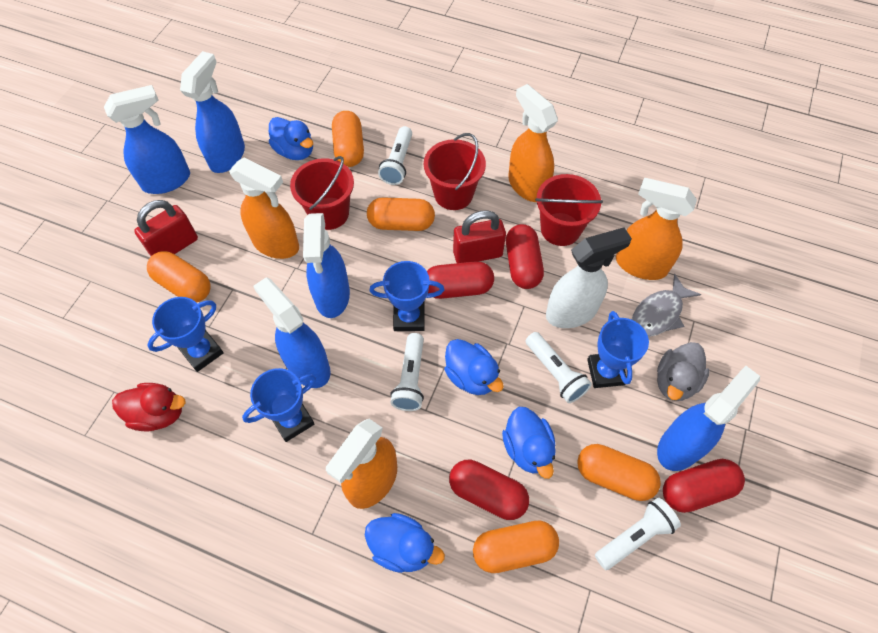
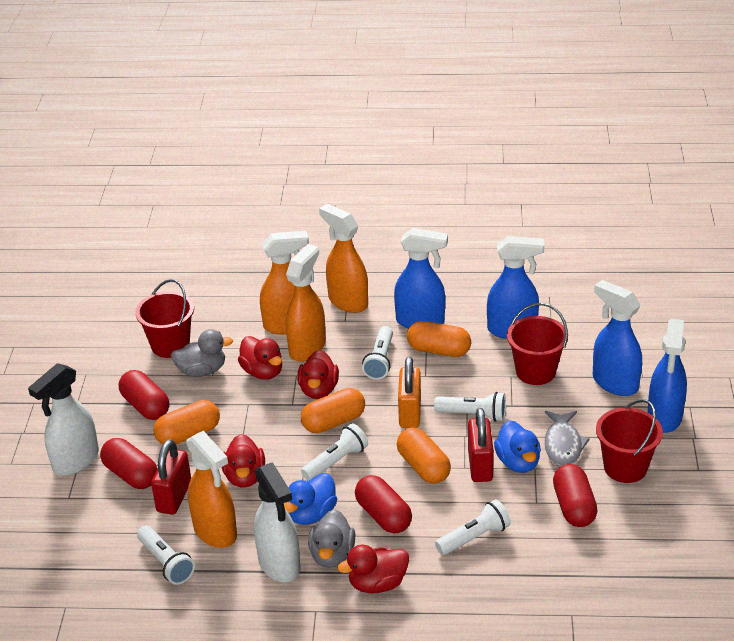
blue duck: [269,117,313,160] [365,513,445,573] [444,339,504,395] [502,407,556,479] = 4 -> [284,473,337,525] [494,420,541,473] = 2
blue spray bottle: [104,85,190,194] [180,51,245,173] [253,277,331,388] [303,213,350,318] [657,366,760,471] = 5 -> [394,228,448,329] [487,236,544,339] [593,280,642,396] [648,319,687,433] = 4
blue trophy: [147,297,224,372] [242,368,316,442] [369,261,444,331] [587,311,649,388] = 4 -> none = 0
grey duck: [657,342,710,401] = 1 -> [171,329,233,377] [308,509,355,568] = 2
orange capsule: [147,251,210,303] [332,111,364,167] [367,197,435,231] [473,520,559,573] [577,444,661,501] = 5 -> [154,400,220,444] [301,388,365,433] [397,428,451,484] [407,321,471,357] = 4
orange padlock: none = 0 -> [398,357,421,428] = 1
red duck: [112,383,186,431] = 1 -> [222,434,265,488] [238,336,282,380] [297,350,339,399] [337,545,409,593] = 4
white flashlight: [378,126,412,185] [390,333,424,411] [526,332,592,403] [595,498,681,570] = 4 -> [137,525,195,585] [301,423,368,481] [362,326,393,380] [434,392,506,422] [435,499,511,555] = 5
white spray bottle: [546,227,632,328] = 1 -> [28,363,99,476] [254,462,301,582] = 2

